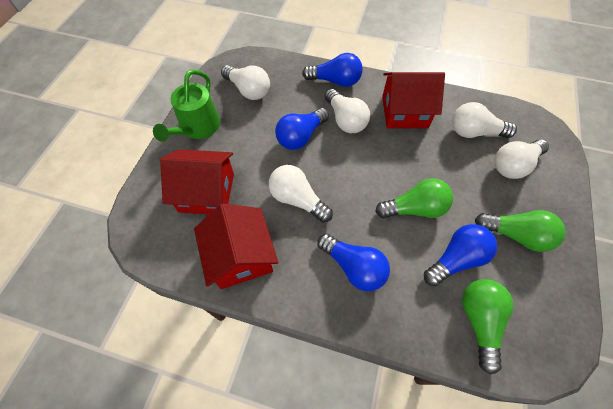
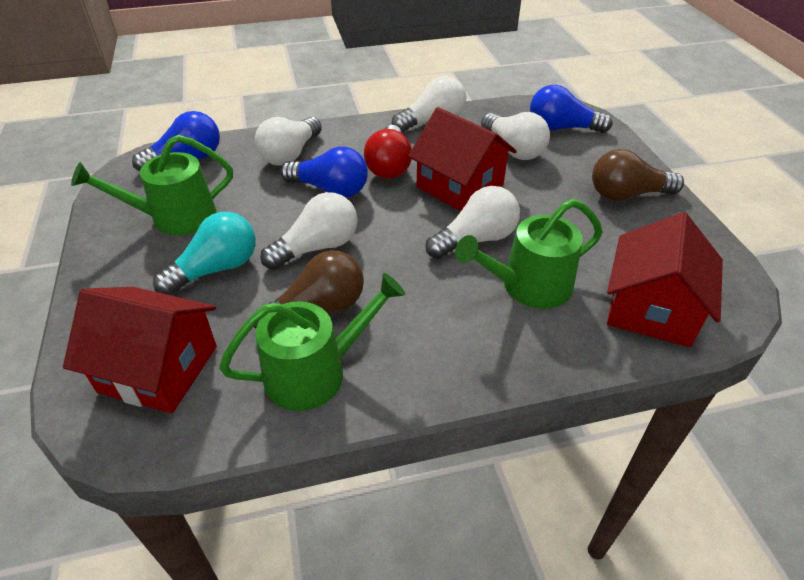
blue light bulb: [275,108,329,150] [302,53,363,87] [318,233,390,291] [424,224,497,286] = 4 -> [132,111,220,171] [281,147,368,198] [530,85,613,133] = 3
brown light bulb: none = 0 -> [254,250,364,329] [592,149,684,201] = 2
green light bulb: [376,178,453,219] [462,279,514,375] [475,210,566,252] = 3 -> none = 0
green watering can: [153,69,220,142] = 1 -> [71,135,233,235] [219,273,405,411] [455,199,602,309] = 3
red light bulb: none = 0 -> [364,125,412,179] = 1
turquoise light bulb: none = 0 -> [153,212,256,295] = 1

